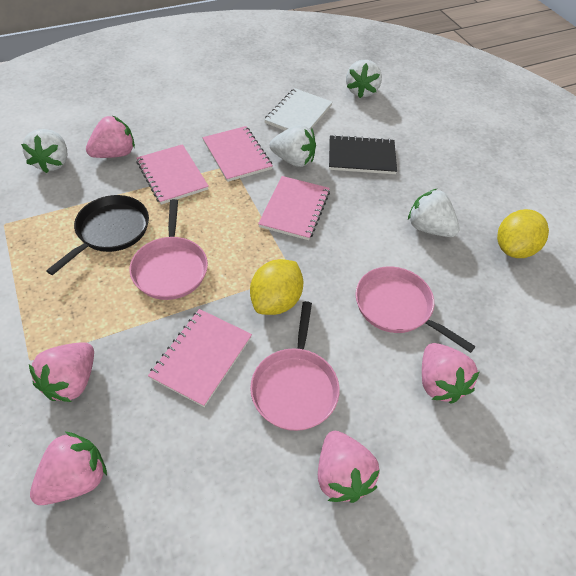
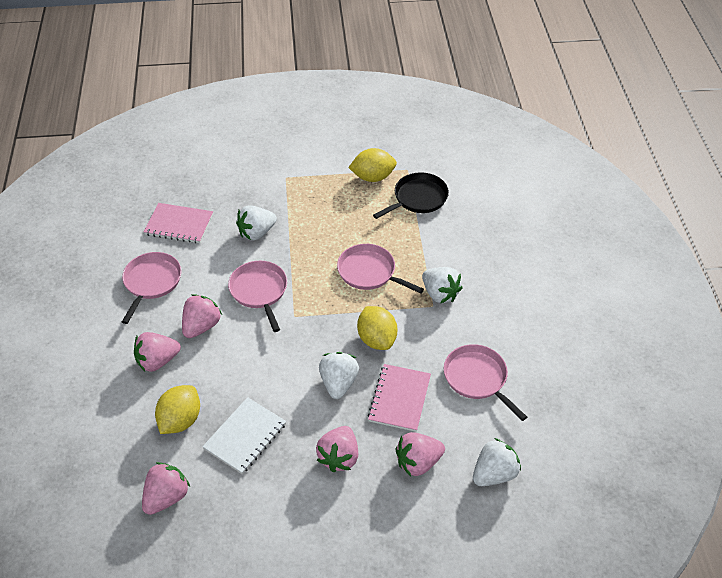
black notebook: [329,135,397,174] = 1 -> none = 0
pink notebook: [136,144,209,205] [148,309,252,407] [203,126,273,182] [258,176,330,240] = 4 -> [144,203,213,243] [368,364,431,432] = 2
pink pan: [129,199,208,300] [250,301,340,431] [355,267,476,353] = 3 -> [122,252,181,324] [228,261,287,332] [337,244,424,294] [444,344,527,421] = 4
yellow lemon: [250,259,304,315] [497,209,549,258] = 2 -> [155,385,200,434] [348,148,397,182] [357,306,398,350] = 3

